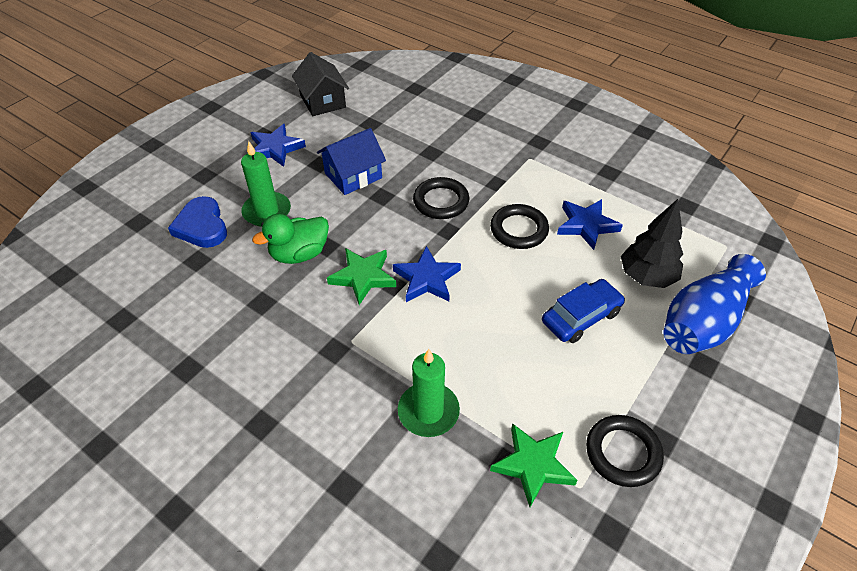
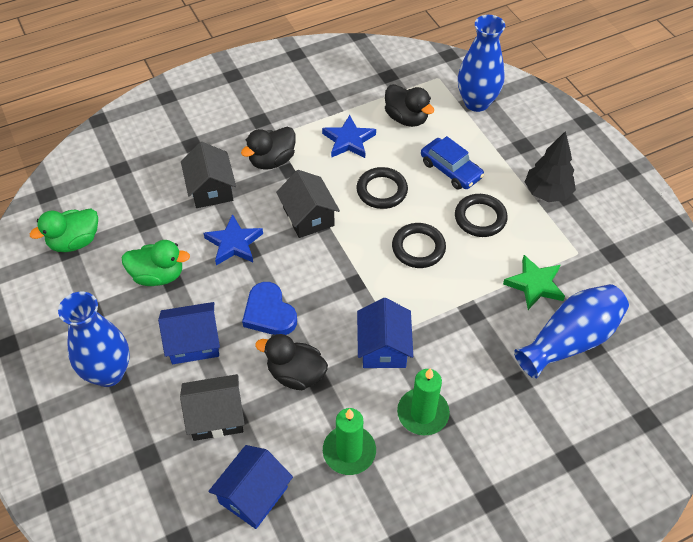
black duck: none = 0 -> [241,127,296,170] [255,334,328,390] [385,84,434,127] = 3
black house: [292,52,349,116] = 1 -> [180,374,245,441] [181,142,236,208] [276,170,340,238] = 3
blue house: [317,128,386,195] = 1 -> [158,302,220,364] [208,445,293,529] [357,298,413,368] = 3
blue star: [251,124,306,167] [393,246,461,302] [557,199,623,250] = 3 -> [203,214,263,265] [322,115,376,158] = 2
blue vase: [663,254,766,354] = 1 -> [58,292,130,387] [458,15,505,112] [514,284,629,379] = 3
green duck: [252,214,329,264] = 1 -> [30,208,98,252] [122,240,190,286] = 2
green star: [327,248,396,305] [490,423,578,507] = 2 -> [503,255,565,310] = 1

